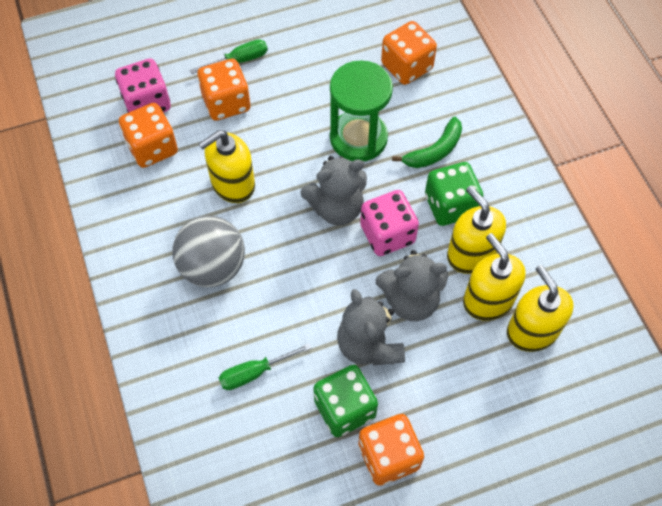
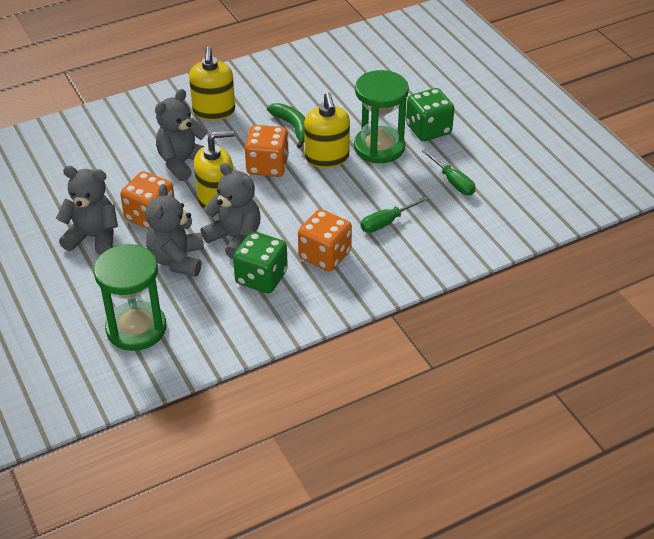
green hourglass: [330,60,393,161] = 1 -> [93,244,166,351] [354,70,409,163] = 2
grey ball: [172,215,245,287] = 1 -> none = 0
grey teddy bear: [300,156,367,225] [337,289,405,366] [376,250,448,321] = 3 -> [56,166,118,255] [146,184,204,277] [155,89,208,181] [201,163,261,259] = 4
orange dice: [119,103,178,168] [197,59,250,121] [358,414,424,486] [381,21,437,85] = 4 -> [120,171,175,229] [245,125,289,177] [298,209,352,271] = 3
pink dice: [115,58,171,113] [360,190,419,256] = 2 -> none = 0
yellow soap dispenser: [199,130,255,203] [447,186,506,274] [463,233,526,321] [507,265,574,352] = 4 -> [189,47,235,120] [194,130,234,215] [304,92,350,168] = 3

